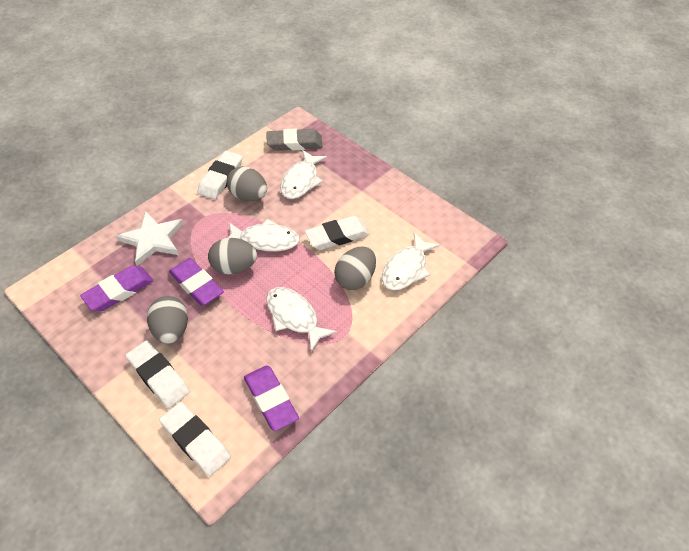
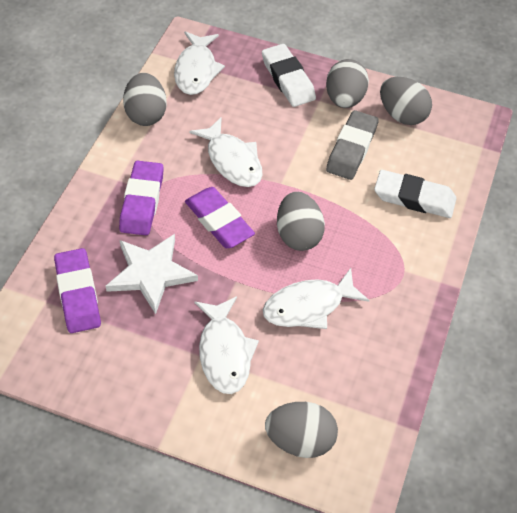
grey egg: [147,296,188,344] [208,238,257,274] [227,166,267,201] [334,247,376,290] = 4 -> [123,73,167,126] [265,402,338,458] [277,192,325,251] [326,59,369,108] [380,77,432,125] = 5
white eraser: [126,340,190,408] [159,402,231,476] [198,151,243,199] [305,216,370,250] = 4 -> [262,44,316,107] [374,170,457,218] = 2

